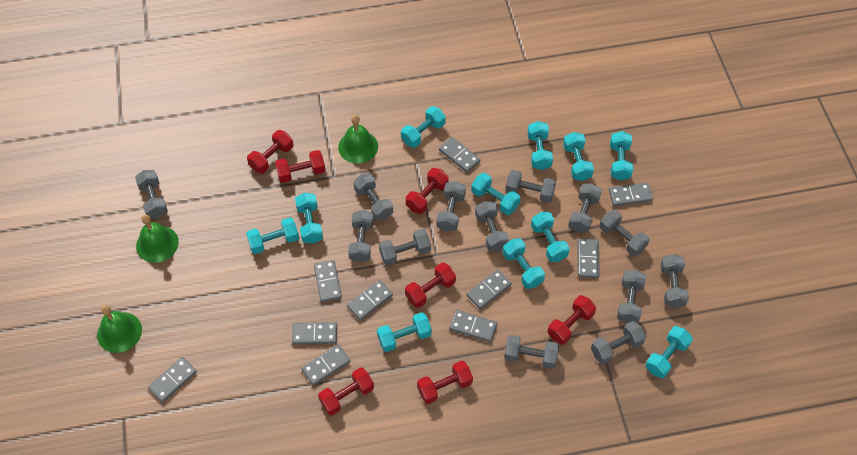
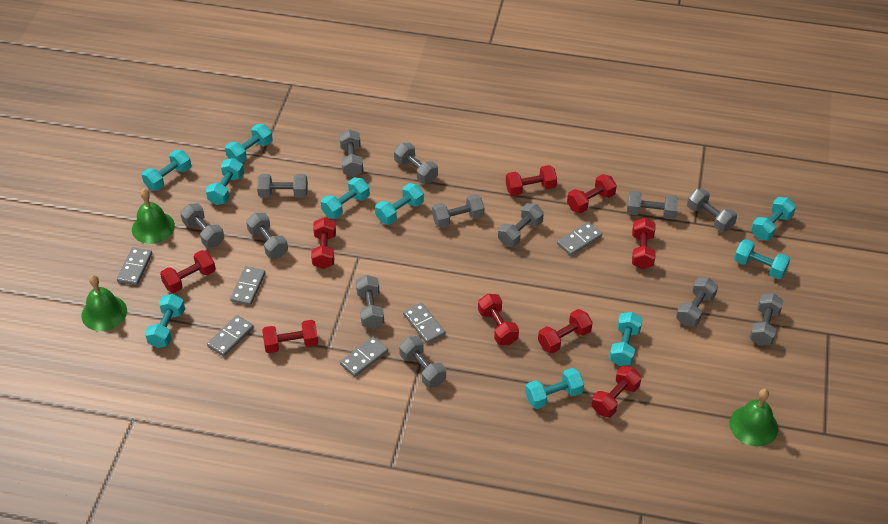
grey domino: [148,357,197,402] [292,322,337,344] [301,344,350,386] [314,260,342,302] [347,280,393,321] [439,137,480,173] [450,310,497,342] [467,269,512,309] [578,238,600,278] [609,183,653,206] = 10 -> [117,247,152,285] [207,315,254,357] [230,266,265,306] [340,336,388,377] [403,303,445,344] [557,222,602,256] = 6
red dumbbell: [247,130,294,173] [275,150,325,183] [318,367,374,415] [405,262,456,308] [406,168,449,214] [417,360,473,404] [547,295,596,345] = 7 -> [160,250,216,293] [262,320,318,353] [311,217,336,269] [478,294,519,345] [506,165,557,196] [538,309,593,354] [567,174,617,213] [592,366,641,417] [632,218,655,269] = 9
turquoise dumbbell: [246,217,299,254] [295,193,323,244] [377,312,432,352] [401,106,446,148] [471,173,521,215] [502,238,545,289] [527,121,553,170] [531,212,570,262] [563,132,594,181] [610,131,633,181] [645,326,693,378] = 11 -> [142,150,191,191] [145,294,185,348] [206,158,244,205] [225,124,273,163] [321,177,370,219] [375,183,424,225] [525,368,584,409] [609,312,643,366] [734,239,790,279] [751,197,796,240] = 10

